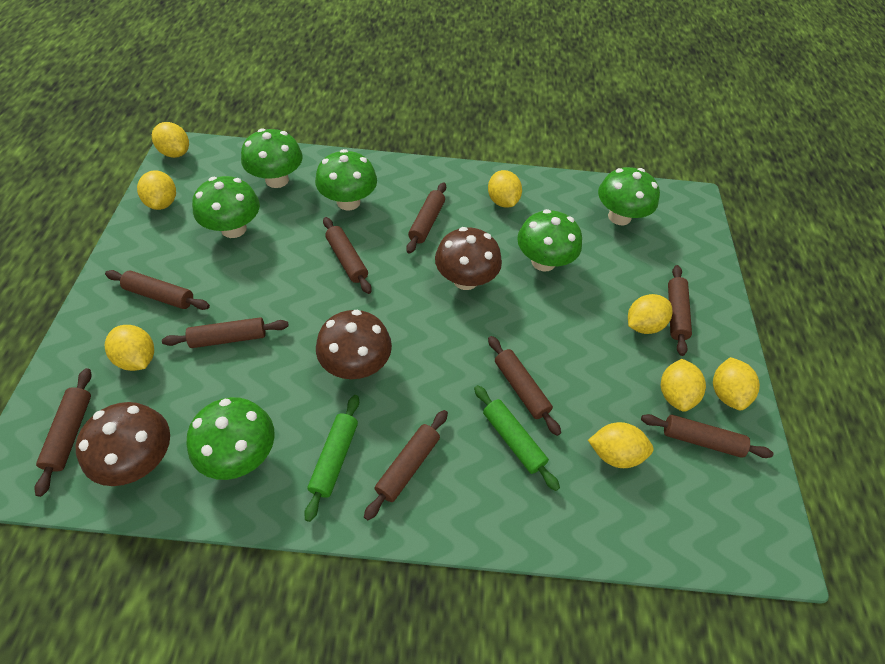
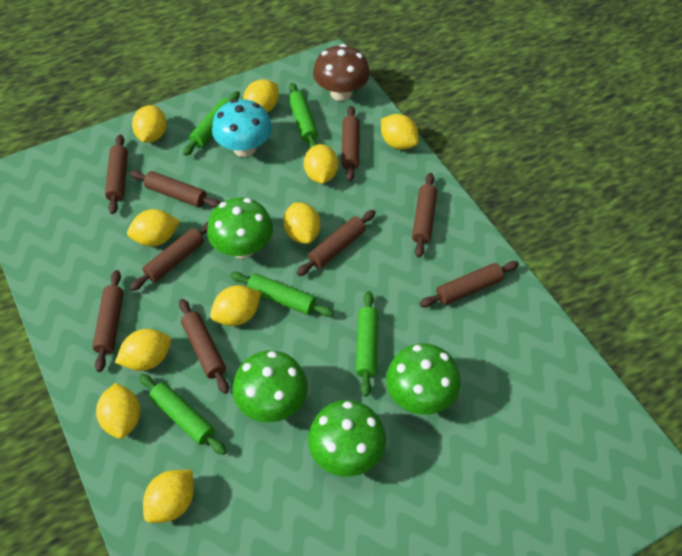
brown mushroom: [76,402,170,486] [316,310,392,379] [435,227,502,290] = 3 -> [313,44,370,101] = 1
green mushroom: [186,397,275,480] [192,176,260,238] [241,128,303,188] [315,149,377,210] [517,209,582,272] [598,167,660,226] = 6 -> [207,198,273,258] [232,350,308,422] [308,400,386,477] [386,343,461,415] = 4
green rolling pin: [304,395,359,522] [474,385,560,491] = 2 -> [139,374,227,455] [183,91,240,156] [230,272,334,317] [288,83,318,148] [356,291,378,397] = 5
turquoise mushroom: none = 0 -> [212,99,272,157] = 1
yellow lemon: [105,325,154,371] [137,170,176,210] [152,122,189,158] [488,170,522,208] [588,422,654,468] [628,294,673,334] [661,359,706,412] [713,357,760,410] = 8 -> [96,383,140,439] [115,329,171,371] [127,209,180,246] [132,105,167,142] [143,470,194,523] [210,285,261,326] [243,79,279,112] [283,202,320,244] [304,144,338,183] [381,114,419,150] = 10

